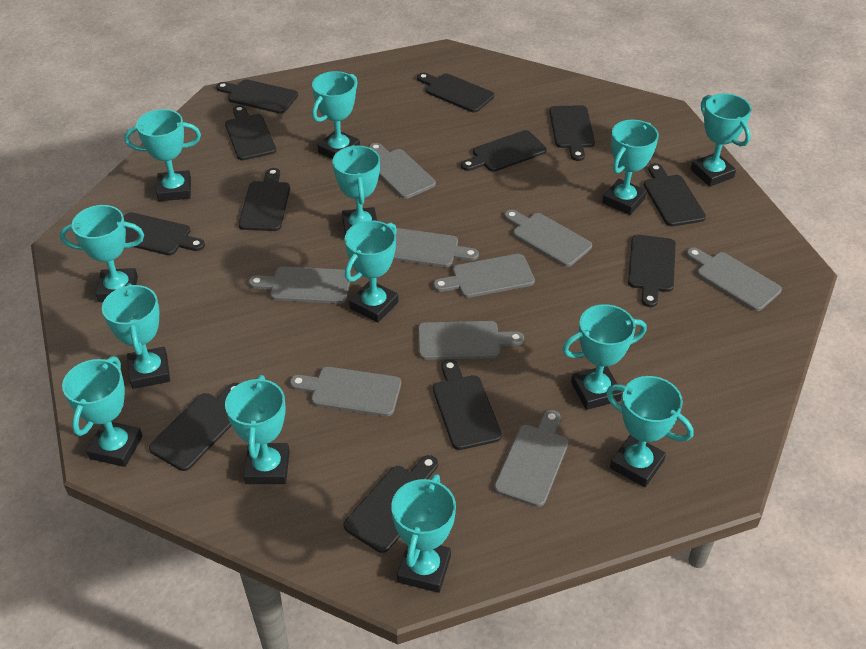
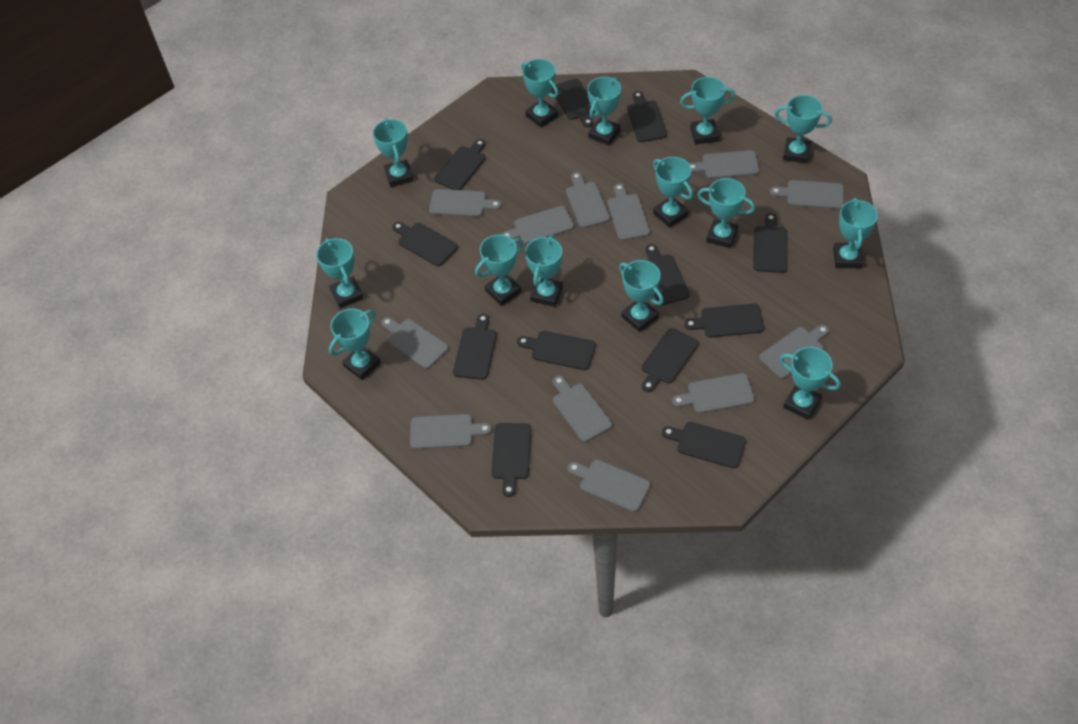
grey cutting board: [249,266,351,304] [290,367,401,416] [369,143,436,199] [393,228,479,267] [418,321,524,360] [433,254,535,298] [494,410,568,507] [504,210,592,267] [686,248,782,311] = 9 -> [381,317,449,369] [410,414,492,449] [429,189,501,217] [501,206,574,244] [553,376,612,442] [566,172,610,228] [567,460,651,512] [607,183,650,241] [672,373,755,414] [689,150,760,179] [759,325,829,379] [770,180,844,209] = 12
turquoise trophy: [60,205,144,302] [62,356,143,467] [102,283,170,389] [124,109,201,201] [225,375,290,484] [312,71,360,159] [332,145,380,234] [345,220,399,323] [391,474,456,593] [562,304,647,410] [602,120,659,215] [606,376,694,487] [691,93,751,187] = 13 -> [316,238,364,309] [329,309,381,380] [373,118,414,187] [475,235,523,306] [521,59,558,128] [525,235,563,307] [587,77,621,146] [619,260,664,332] [653,157,693,228] [680,77,735,144] [697,178,755,248] [775,95,832,164] [780,347,841,420] [833,198,878,268] = 14

